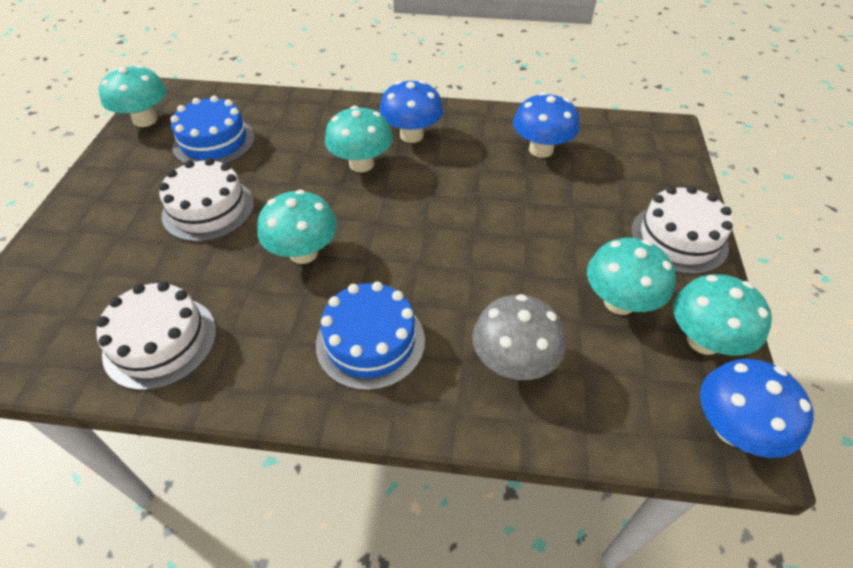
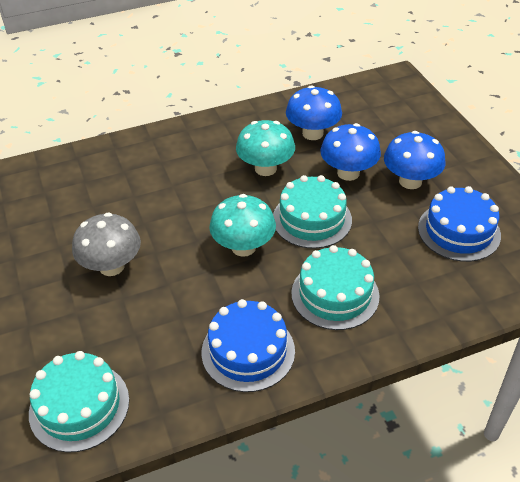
turquoise cake: none = 0 -> [29,351,129,453] [273,175,352,249] [291,245,380,330] = 3
turquoise mushroom: [99,65,166,127] [257,190,337,264] [325,106,393,172] [587,238,676,315] [673,274,772,355] = 5 -> [209,194,276,257] [236,120,295,176] = 2
white cake: [96,281,216,390] [159,158,254,242] [631,186,733,274] = 3 -> none = 0

